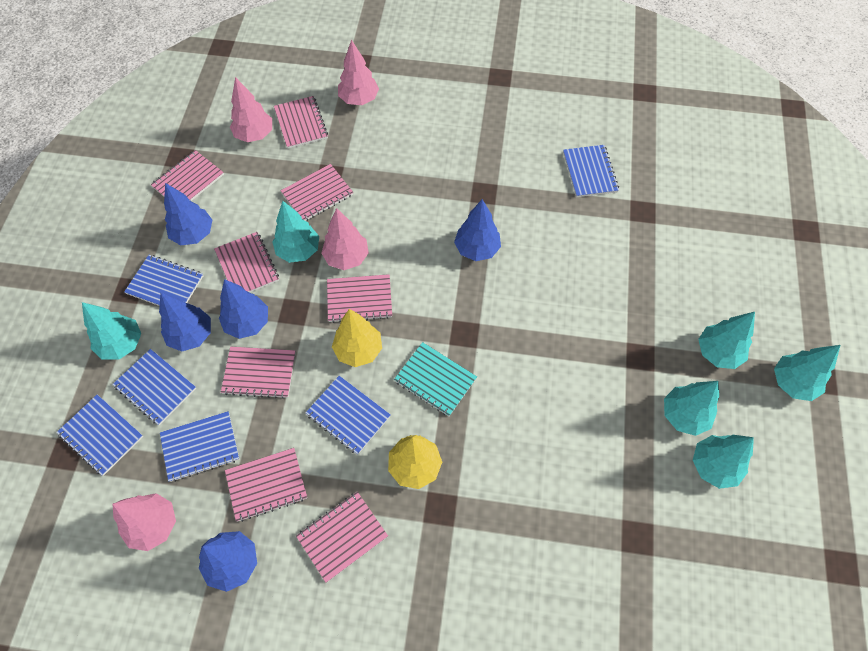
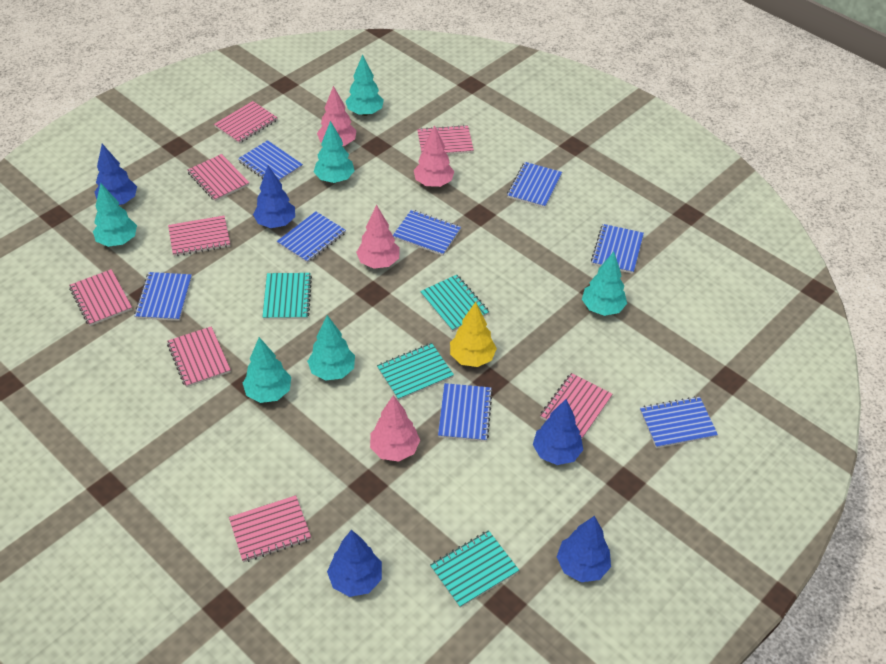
blue notebook: [56,395,143,476] [112,349,196,425] [124,255,203,306] [160,411,239,482] [306,376,391,455] [563,145,619,197] = 6 -> [134,272,192,321] [238,140,303,181] [277,211,346,263] [393,210,461,256] [438,383,493,442] [507,162,562,208] [591,224,644,274] [640,396,718,448] = 8
turquoise notebook: [394,342,477,416] = 1 -> [263,273,312,320] [377,343,454,400] [420,275,489,332] [430,530,519,608] = 4
yellow tree: [332,309,382,367] [388,435,442,489] = 2 -> [450,302,497,367] = 1

